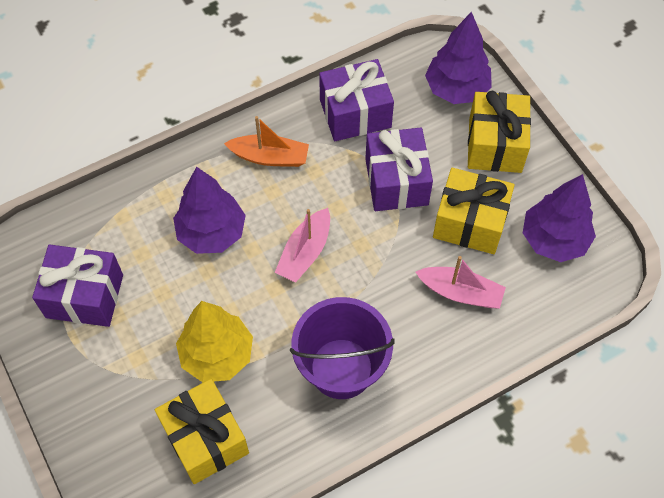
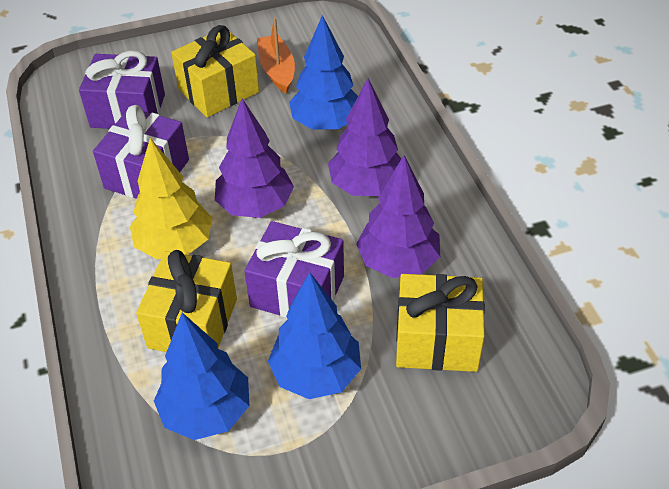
blue tree: none = 0 -> [154,313,249,440] [268,272,361,399] [289,15,358,130] = 3
pink boat: [275,208,330,283] [416,256,506,309] = 2 -> none = 0
purple bucket: [290,297,395,399] = 1 -> none = 0

